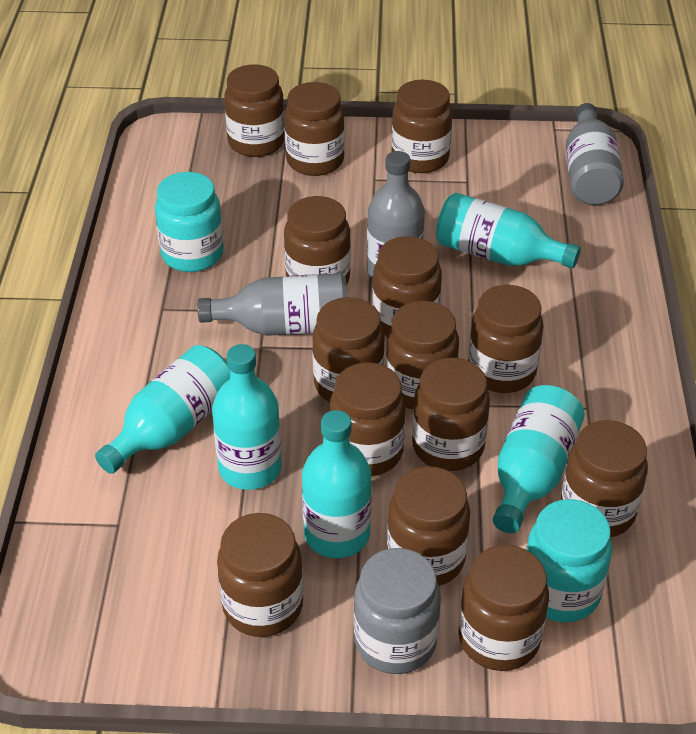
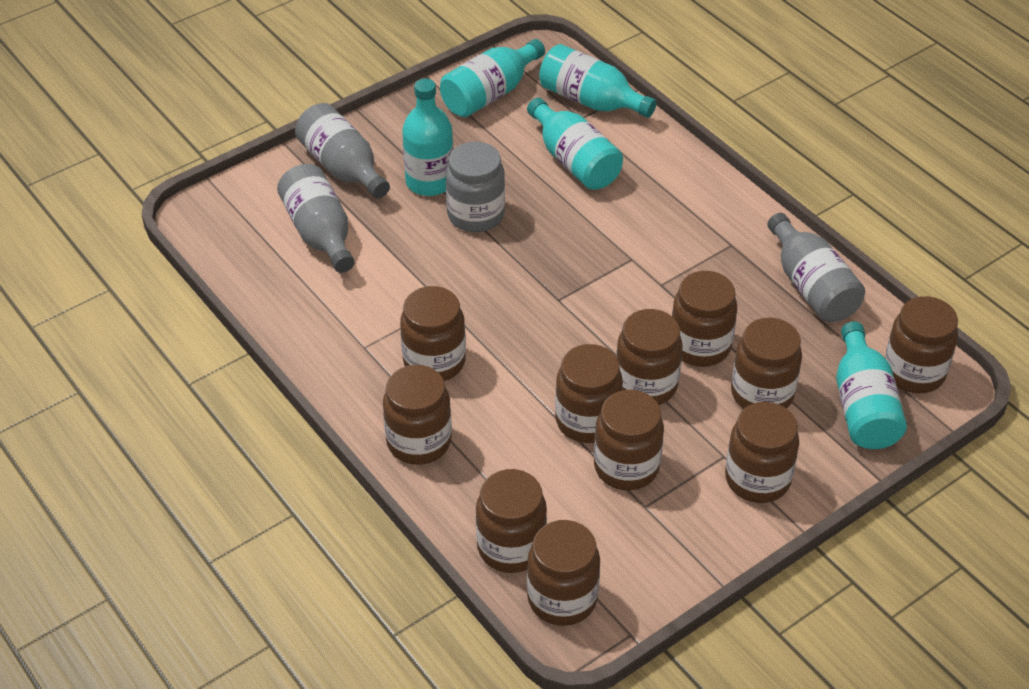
brown jar: [217,513,303,637] [224,64,285,157] [284,82,345,176] [284,196,351,285] [312,297,385,402] [330,362,406,476] [372,236,442,336] [386,301,459,409] [387,466,470,586] [391,80,453,173] [412,358,490,471] [458,545,549,671] [468,285,544,393] [561,420,648,537] = 14 -> [383,365,452,465] [400,286,466,381] [476,469,547,573] [527,520,600,626] [555,344,623,443] [594,390,664,490] [616,309,683,405] [672,271,737,367] [725,402,799,503] [731,318,802,409] [885,296,958,394] = 11
turquoise jar: [155,172,224,272] [526,499,612,622] = 2 -> none = 0

